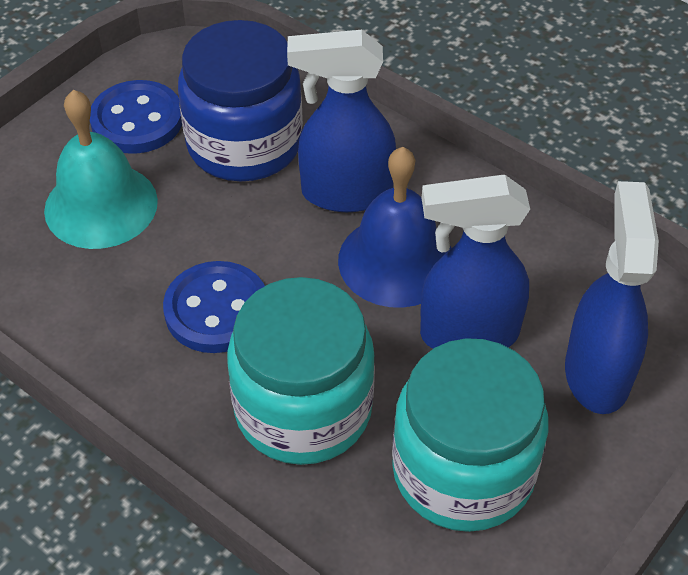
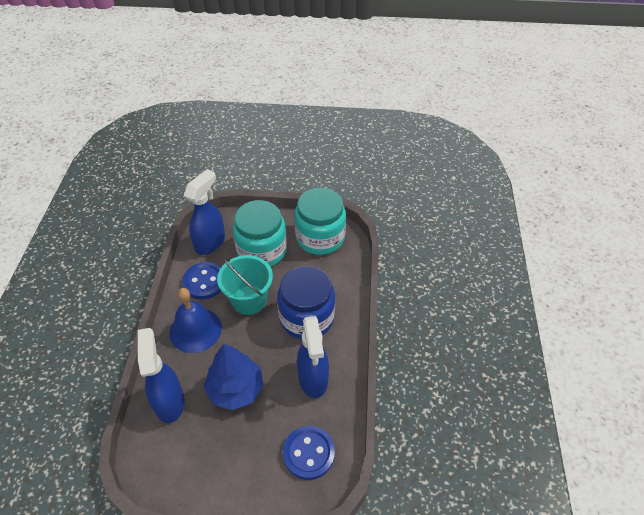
blue tree: none = 0 -> [204,344,264,410] = 1
turquoise bell: [44,90,158,249] = 1 -> none = 0
turquoise bucket: none = 0 -> [217,255,273,315] = 1

